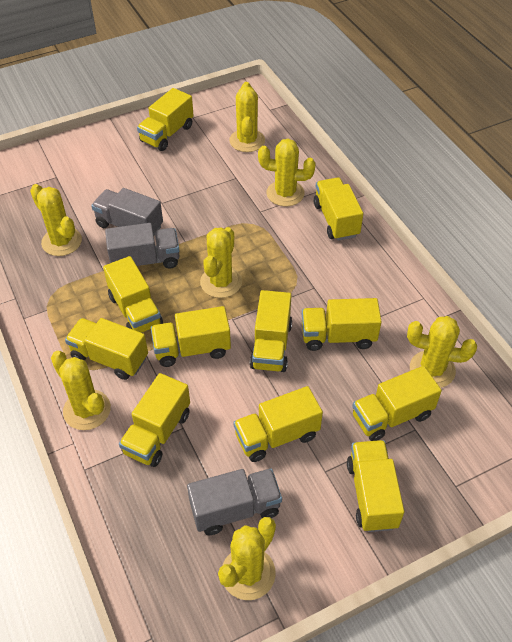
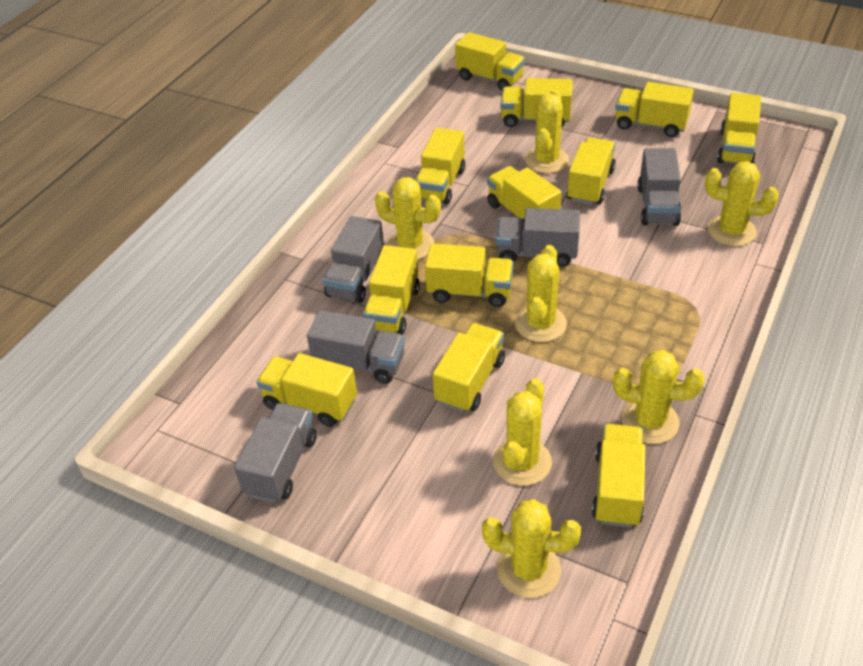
grey truck: [91,188,163,235] [105,223,180,268] [187,469,282,535] = 3 -> [234,403,317,503] [307,310,405,384] [323,216,384,303] [496,208,580,267] [637,148,681,226] = 5
yellow truck: [65,318,148,380] [103,256,163,333] [119,373,190,467] [137,88,194,151] [151,306,231,367] [233,386,323,462] [250,290,292,372] [302,298,382,351] [314,177,363,241] [347,440,404,532] [352,366,442,441] = 11 -> [257,353,357,427] [363,245,420,335] [416,128,465,204] [425,243,513,307] [433,323,505,413] [455,32,525,91] [487,166,562,230] [500,78,573,128] [566,137,616,205] [592,424,645,528] [615,82,694,137] [717,93,761,164] = 12

